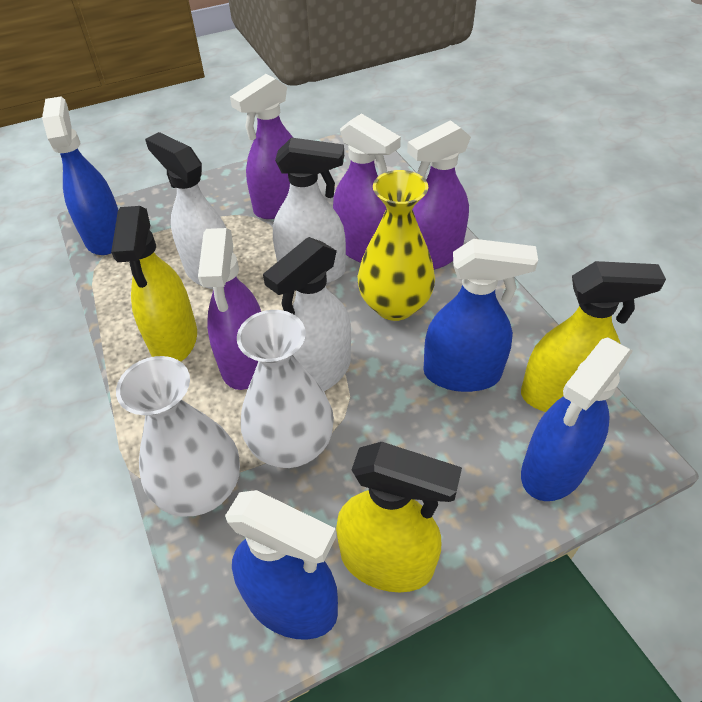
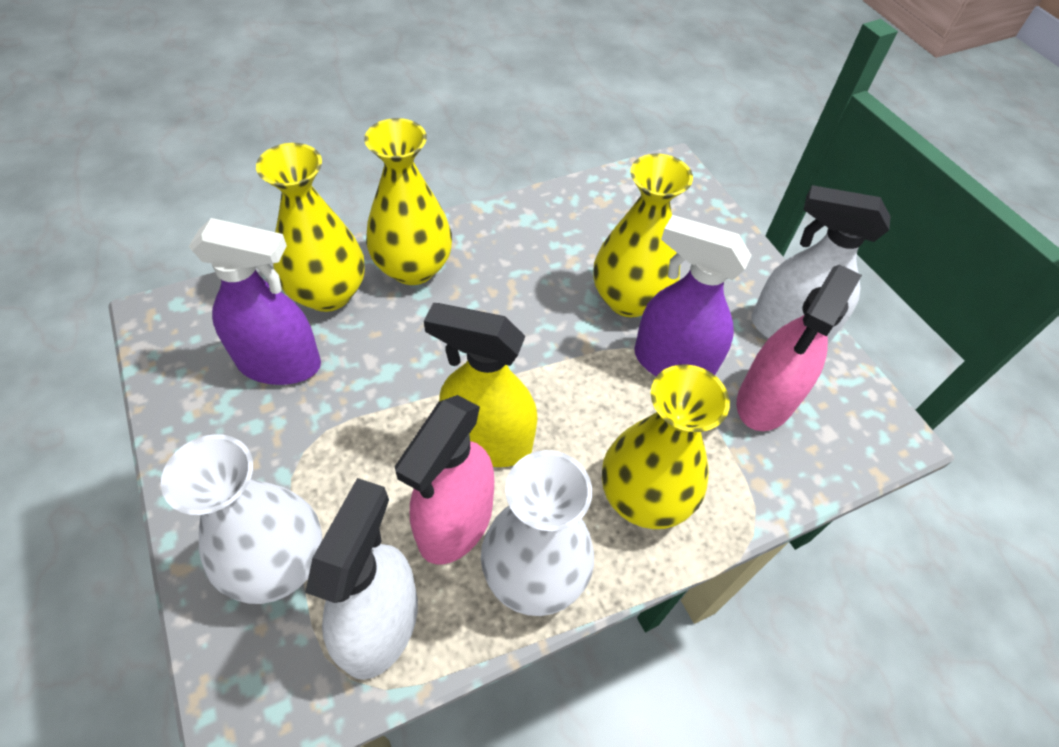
blue spray bottle: [42,96,118,255] [225,490,338,640] [423,239,538,392] [521,337,633,501] = 4 -> none = 0
pink spray bottle: none = 0 -> [395,395,494,565] [737,265,862,431] = 2
purple spray bottle: [198,228,261,390] [230,74,293,219] [333,113,401,263] [407,120,471,270] = 4 -> [189,218,321,385] [634,215,752,376] = 2
white spray bottle: [145,132,237,289] [263,237,351,391] [273,138,346,283] = 3 -> [305,478,418,680] [752,185,891,344] = 2
yellow spray bottle: [111,206,197,362] [336,442,462,592] [521,261,666,412] = 3 -> [424,303,538,467] = 1
yellow vase: [358,170,435,321] = 1 -> [256,143,365,312] [364,118,452,285] [594,153,693,317] [602,364,730,529] = 4

